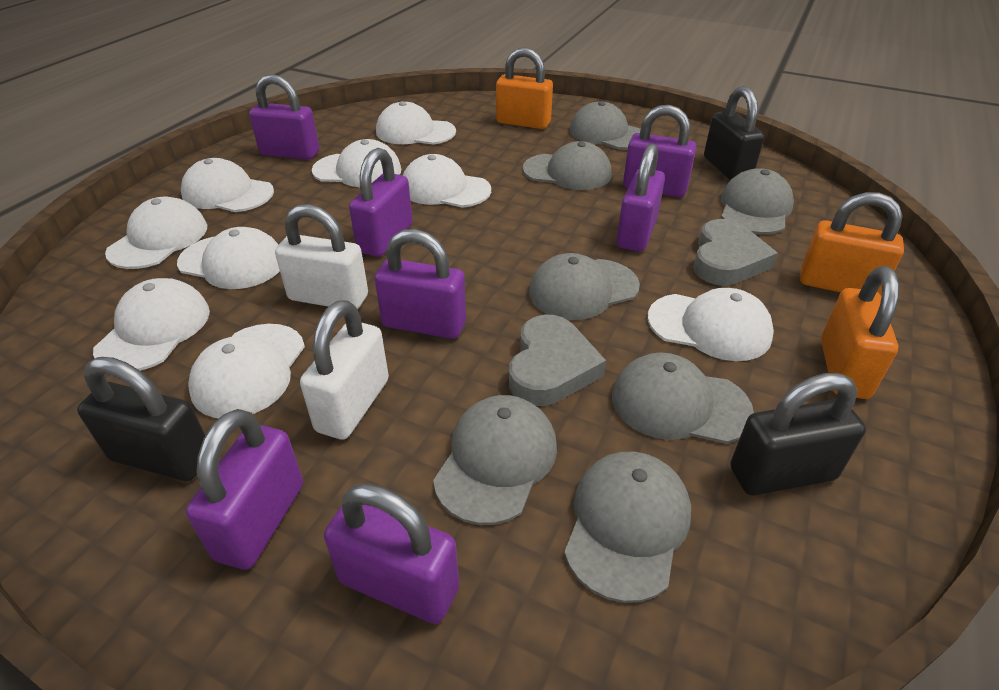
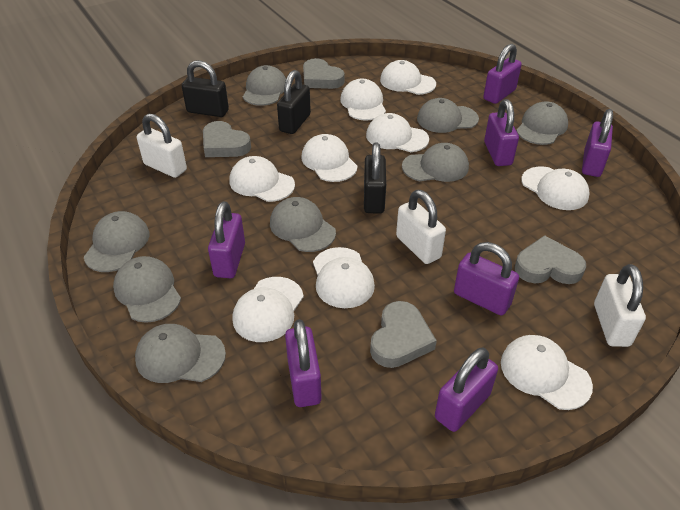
grey cap: [433,395,557,525] [523,141,611,190] [529,253,640,320] [564,452,691,603] [569,101,641,149] [612,352,754,444] [721,168,794,234] = 7 -> [84,211,149,272] [113,256,181,323] [135,324,226,383] [243,65,286,106] [270,197,336,252] [402,143,469,182] [417,98,479,133] [516,101,568,145] = 8
grey heart: [509,315,606,406] [693,219,778,286] = 2 -> [203,121,251,157] [303,58,345,89] [370,301,437,368] [515,235,586,284] = 4
orange padlock: [496,47,553,129] [800,192,904,296] [821,266,899,399] = 3 -> none = 0
white padlock: [275,204,368,309] [300,300,389,440] = 2 -> [137,114,187,178] [396,190,446,264] [594,264,646,347] = 3

